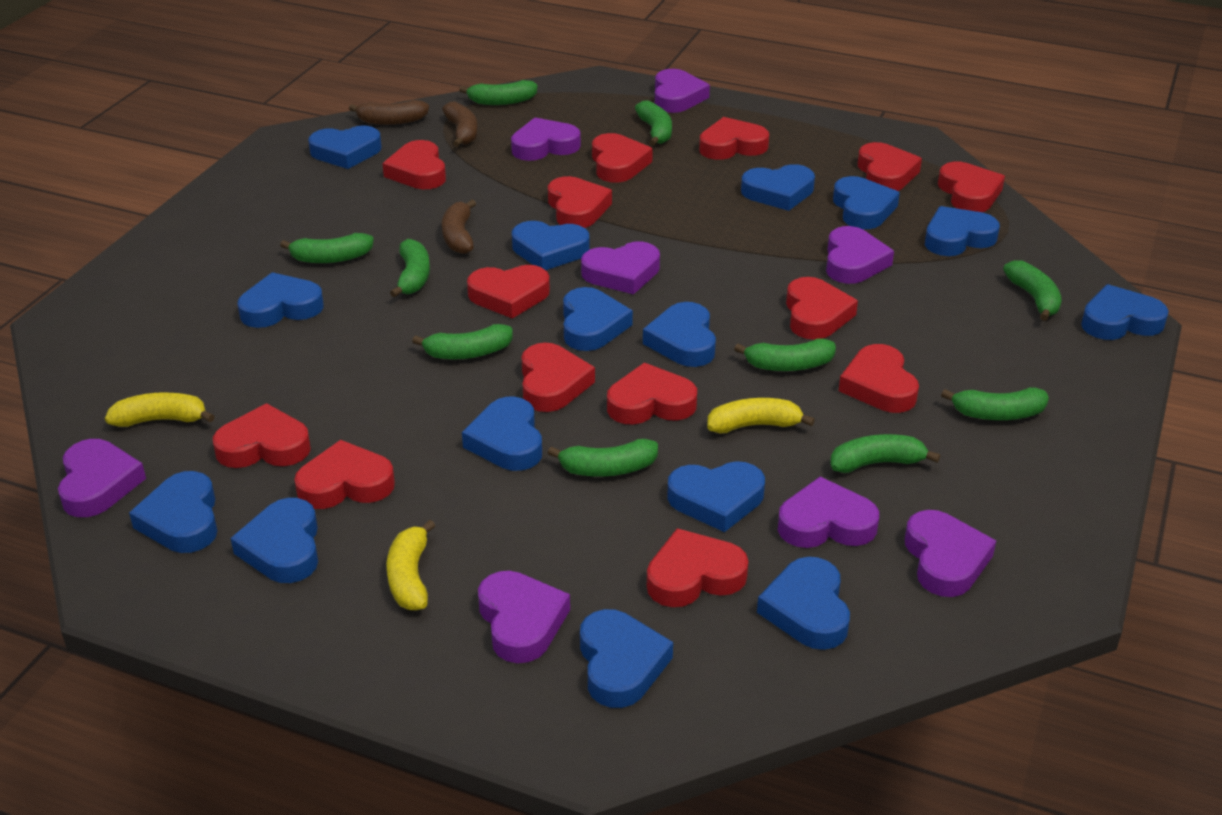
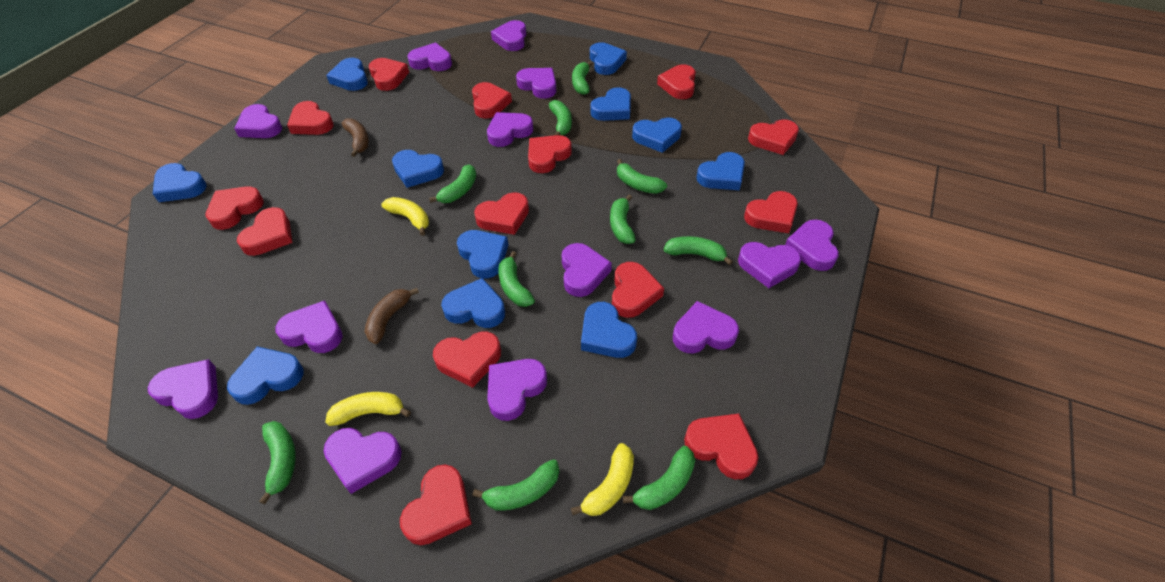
blue heart: [129,471,217,553] [231,498,318,583] [238,272,324,328] [308,126,382,169] [462,397,542,471] [512,221,590,270] [563,287,633,351] [580,609,673,708] [643,302,716,367] [667,461,765,532] [741,164,815,211] [757,557,850,650] [833,176,900,229] [925,206,1000,256] [1081,284,1169,340] = 15 -> [153,163,207,202] [227,346,303,405] [326,58,368,91] [392,150,444,188] [441,278,505,328] [457,230,508,279] [581,302,637,358] [590,42,627,75] [590,87,631,121] [632,118,682,153] [696,152,745,190] = 11
brown banana: [349,100,429,125] [442,101,478,147] [442,200,476,254] = 3 -> [342,118,369,157] [365,288,419,344] = 2
purple heart: [58,439,146,517] [478,571,570,663] [511,118,581,161] [581,241,660,294] [655,69,710,113] [778,477,879,548] [826,226,894,284] [905,510,996,597] = 8 -> [148,359,218,419] [234,104,282,138] [275,300,343,353] [324,428,402,494] [407,42,452,71] [487,112,533,147] [487,359,547,421] [491,20,526,51] [516,68,556,99] [562,243,612,297] [673,301,739,354] [738,242,801,288] [785,220,839,271] = 13

